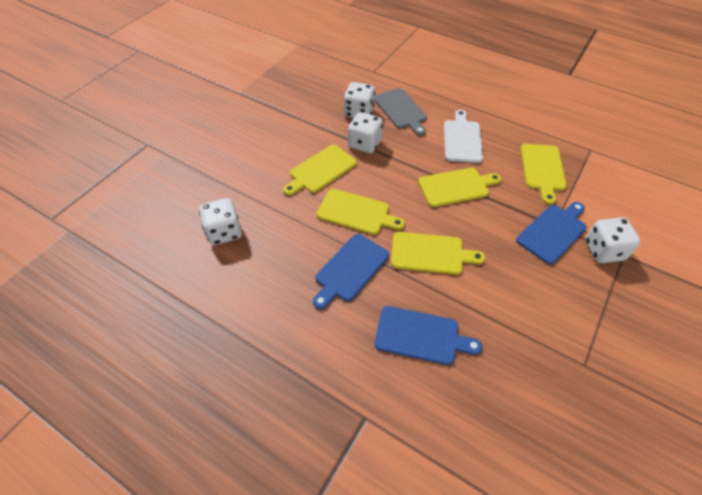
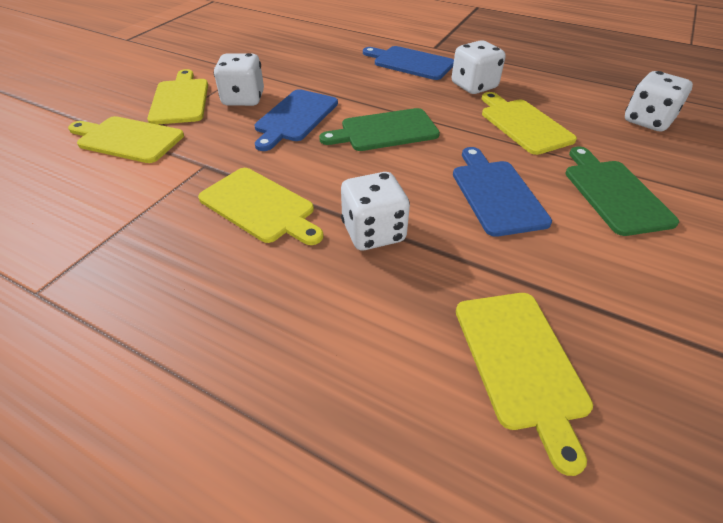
green cutting board: none = 0 -> [319,108,440,151] [565,146,679,236] = 2
grey cutting board: [374,88,427,136] = 1 -> none = 0
white cutting board: [444,110,483,163] = 1 -> none = 0

